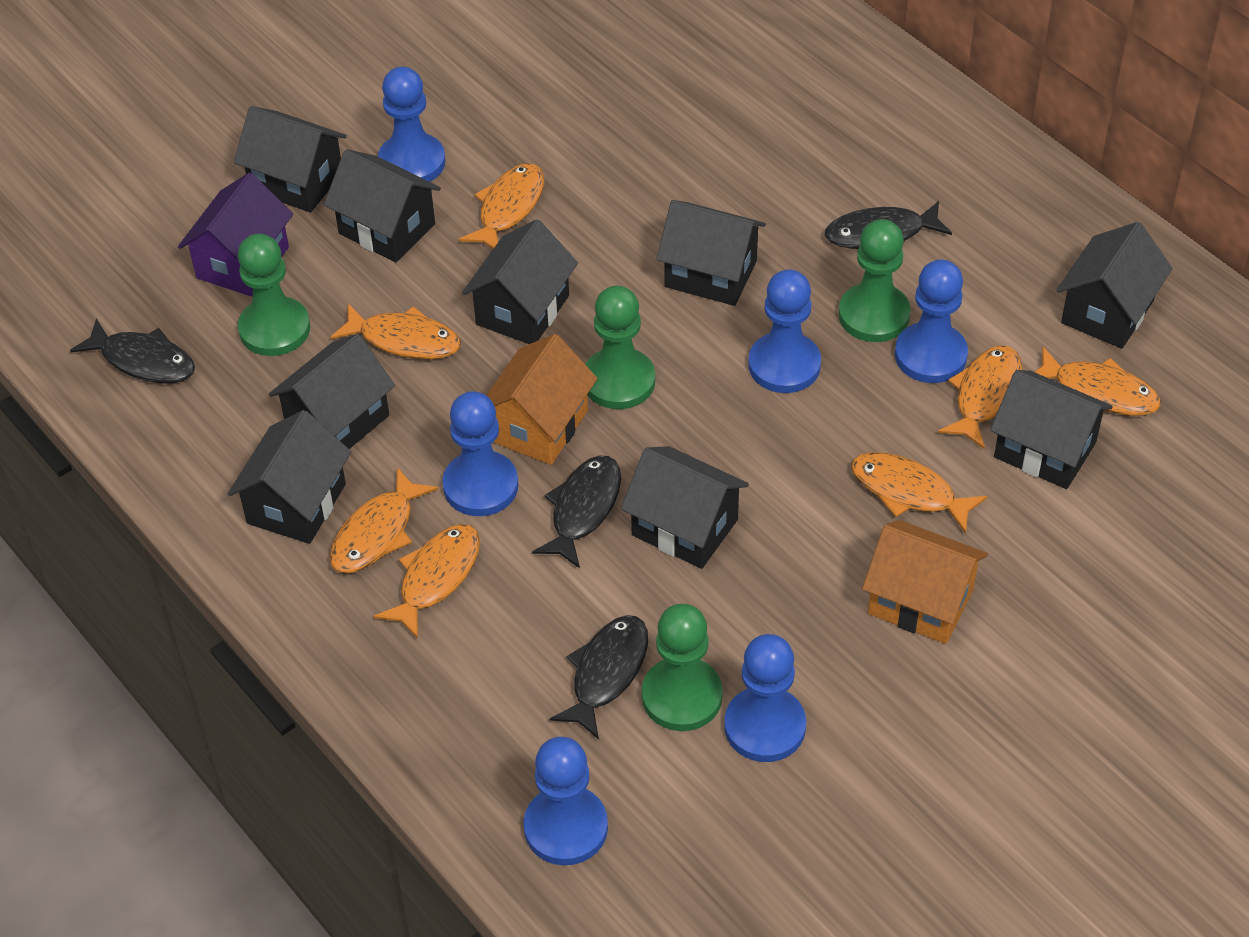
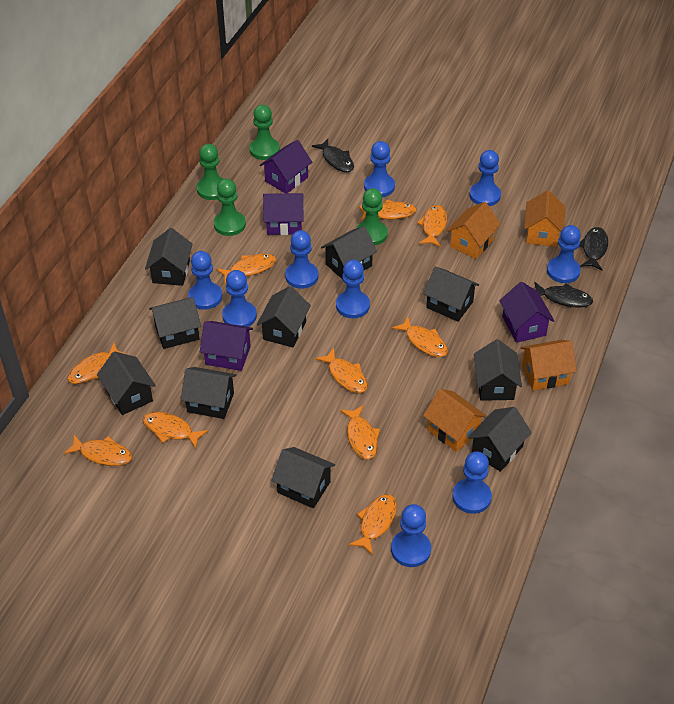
black fish: [70,318,195,384] [532,456,621,568] [550,615,648,740] [825,201,952,249] = 4 -> [312,139,354,172] [534,282,593,308] [579,227,608,270] = 3
black house: [228,410,351,544] [234,106,347,213] [269,334,395,449] [324,149,441,262] [462,219,578,344] [621,446,749,569] [656,200,766,306] [990,370,1113,489] [1057,222,1173,349] = 9 -> [97,351,156,415] [145,228,193,286] [149,297,201,349] [181,367,236,419] [257,286,311,347] [272,447,335,508] [321,226,377,280] [423,267,479,322] [468,407,532,472] [474,339,522,401] = 10
blue pawn: [378,67,445,182] [442,391,518,516] [524,737,608,865] [724,634,806,762] [748,269,821,393] [895,259,968,383] = 6 -> [188,251,222,310] [222,270,257,327] [285,230,318,289] [336,259,370,318] [364,141,395,197] [391,504,431,567] [453,452,492,514] [469,150,501,206] [547,225,581,283] = 9
orange fish: [330,304,461,359] [330,468,438,574] [374,524,480,639] [459,163,544,249] [851,452,988,534] [938,345,1022,450] [1035,347,1161,416] = 7 -> [63,435,132,466] [67,343,128,384] [143,412,208,449] [216,254,276,283] [315,348,368,393] [340,405,380,459] [349,494,397,555] [359,200,417,221] [392,316,448,357] [417,205,447,247] = 10
orange house: [486,334,598,465] [862,520,988,644] = 2 -> [423,389,487,452] [447,202,501,259] [520,340,576,391] [524,190,566,247] = 4
purple house: [178,172,293,297] = 1 -> [200,321,253,371] [260,140,312,193] [263,193,304,235] [499,282,554,343] = 4

